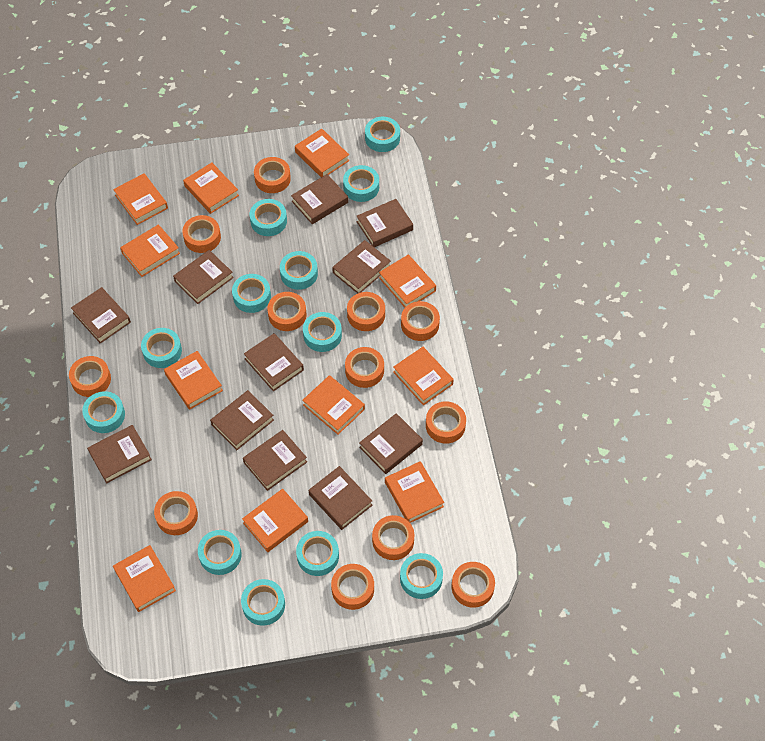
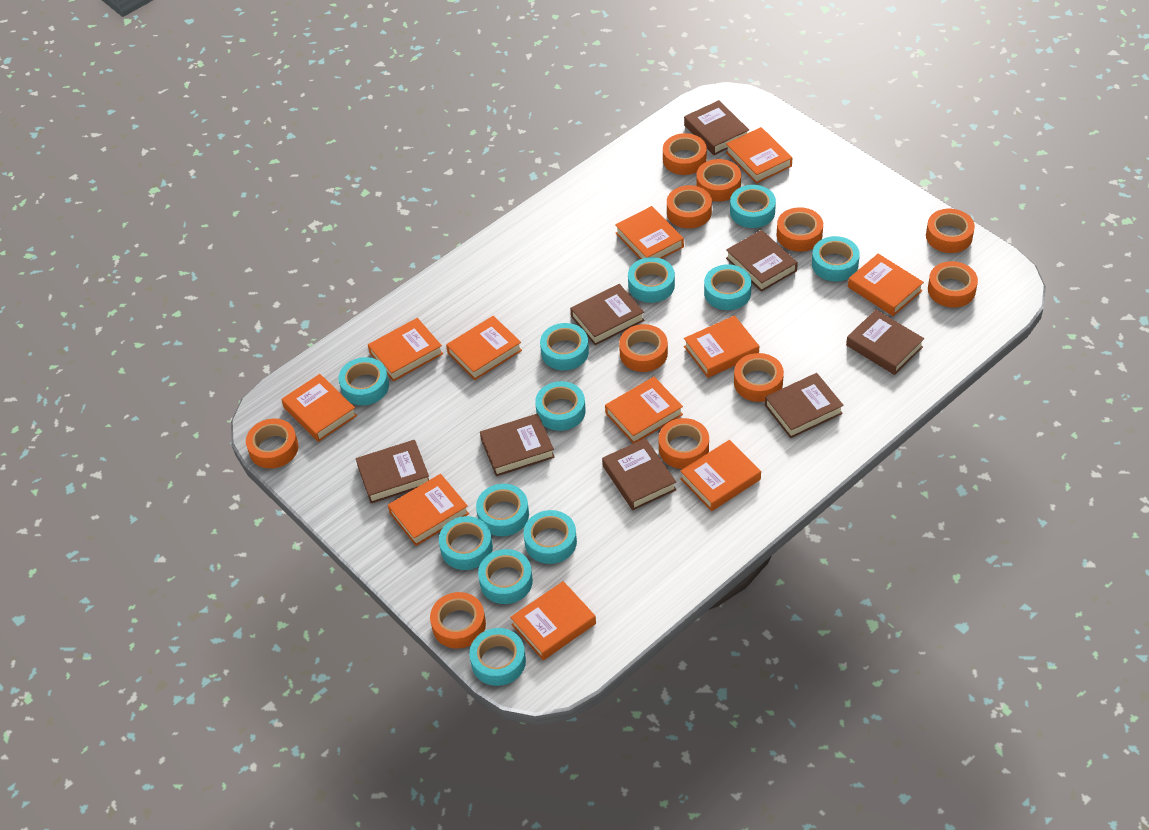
brown book: [71,287,131,344] [87,425,152,483] [173,250,234,304] [210,390,274,450] [243,430,307,491] [244,333,304,391] [291,174,348,224] [309,466,372,530] [332,240,391,294] [357,199,413,247] [359,413,423,474] = 11 -> [356,440,429,503] [480,413,555,476] [570,284,645,345] [602,438,677,510] [684,100,749,155] [726,230,798,292] [765,373,844,438] [846,310,924,375] = 8
orange tape: [69,356,111,397] [154,491,198,535] [182,215,221,253] [254,157,291,193] [267,292,306,331] [331,564,374,610] [345,347,384,388] [347,292,385,331] [372,515,415,560] [401,301,440,341] [426,401,466,444] [452,562,495,608] = 12 -> [246,419,299,469] [430,592,486,649] [619,324,668,372] [659,418,709,469] [663,133,707,175] [667,185,712,229] [696,159,741,202] [734,353,784,402] [777,207,823,252] [926,209,975,253] [928,261,978,308] = 11

